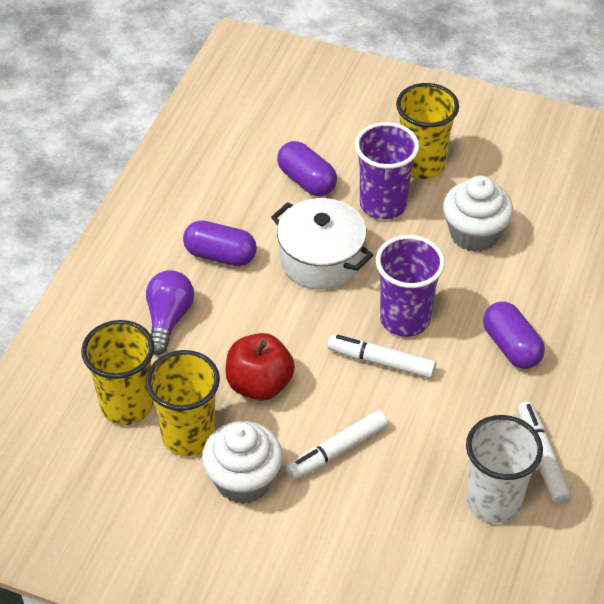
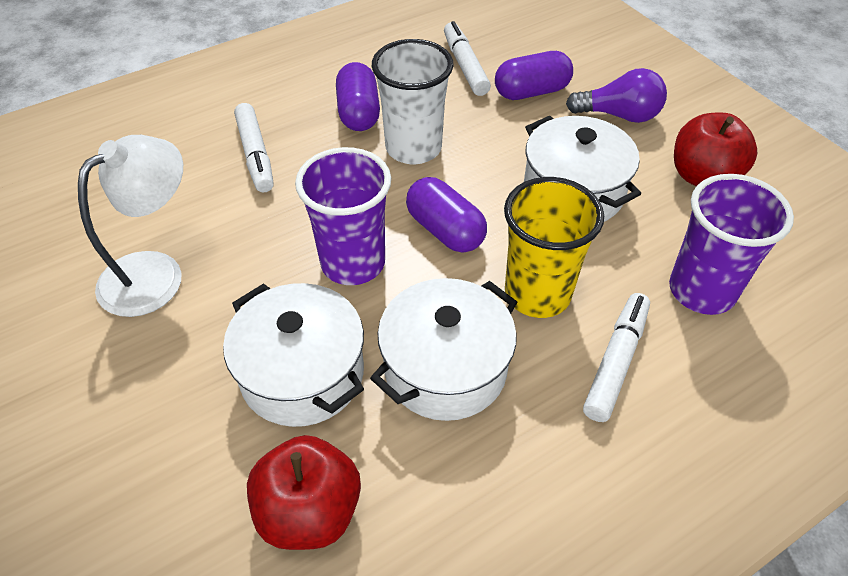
red apple: [225,333,295,401] = 1 -> [247,435,361,550] [674,113,758,186] = 2
white cupcake: [202,421,283,504] [443,176,513,252] = 2 -> none = 0
white lamp: none = 0 -> [78,135,183,317] = 1
white pot: [271,198,373,290] = 1 -> [223,283,364,427] [370,278,517,421] [524,116,641,222] = 3
yellow cup: [81,320,154,425] [146,350,220,456] [396,83,459,179] = 3 -> [504,177,604,318] = 1

